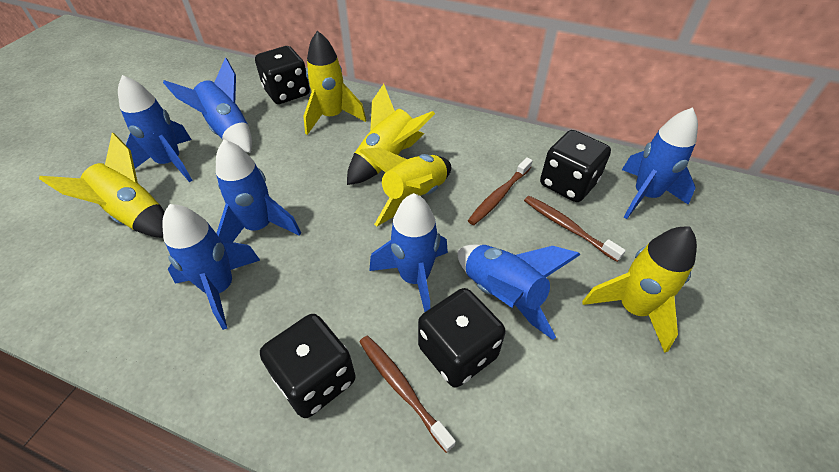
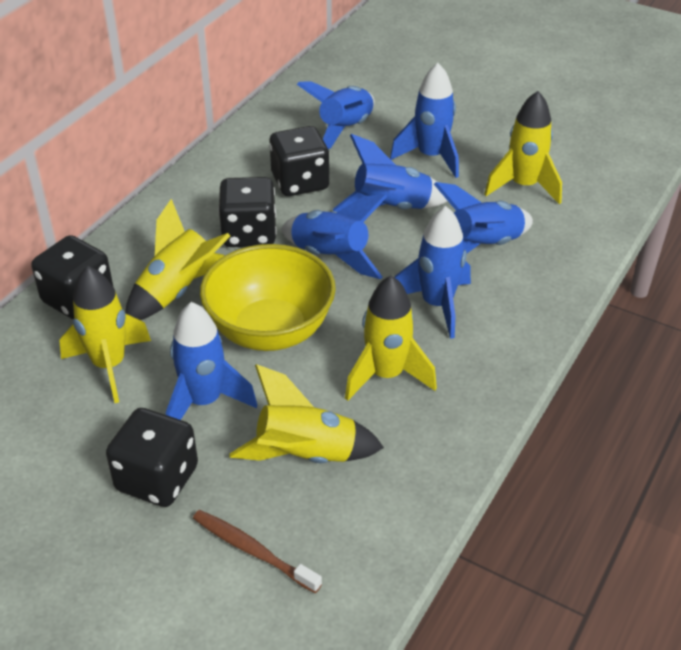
brown toothbrush: [359,336,456,453] [468,157,533,225] [524,196,626,262] = 3 -> [193,510,322,593] = 1
yellow bowl: none = 0 -> [200,244,336,351] = 1

